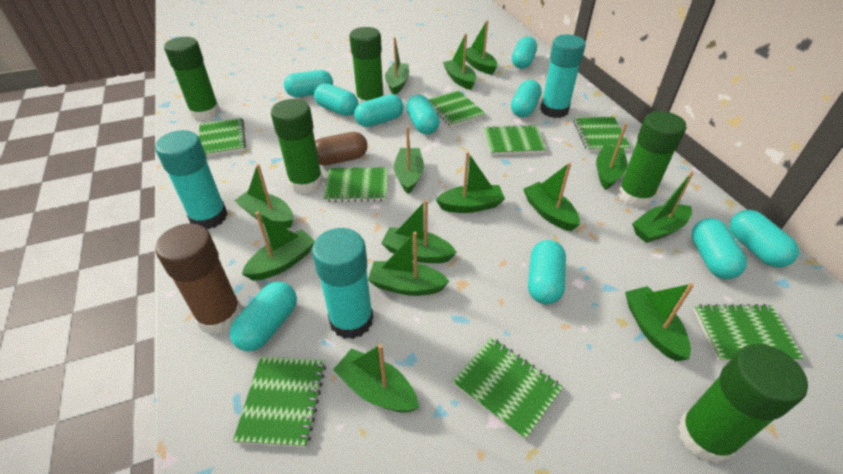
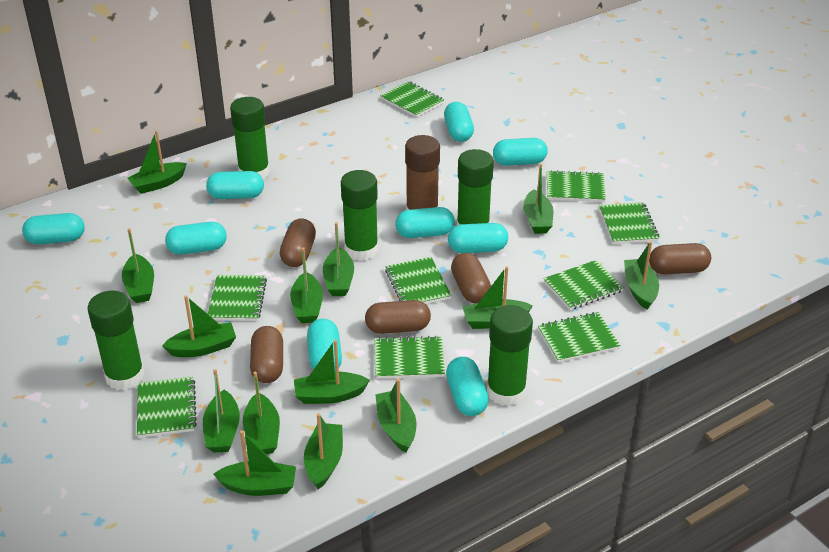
brown capsule: [315,132,368,166] = 1 -> [250,326,283,383] [280,218,316,267] [365,300,431,334] [451,253,491,303] [649,243,711,275] = 5
green notebook: [199,117,246,157] [233,356,326,448] [323,168,388,202] [428,90,486,127] [452,337,563,440] [484,124,546,155] [573,117,631,151] [693,304,804,362] = 8 -> [137,376,197,438] [208,275,267,321] [374,336,445,379] [380,81,444,118] [385,257,452,304] [538,312,621,363] [543,260,624,310] [547,170,606,202] [599,202,659,244] = 9
turquoise capsule: [230,282,297,352] [284,70,333,97] [314,83,359,116] [354,94,404,127] [406,95,440,135] [511,80,542,117] [512,36,537,69] [528,240,566,304] [691,218,747,279] [729,210,799,267] = 10 -> [22,213,85,244] [165,222,227,255] [206,171,264,199] [307,319,342,372] [395,207,455,238] [444,102,474,142] [446,357,489,416] [448,223,508,253] [493,138,548,166] = 9
turquoise glue stick: [155,130,228,230] [312,228,373,339] [540,34,586,118] = 3 -> none = 0

